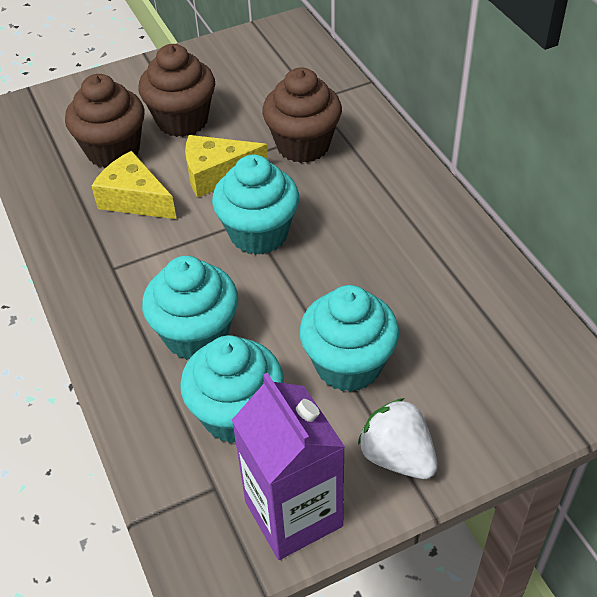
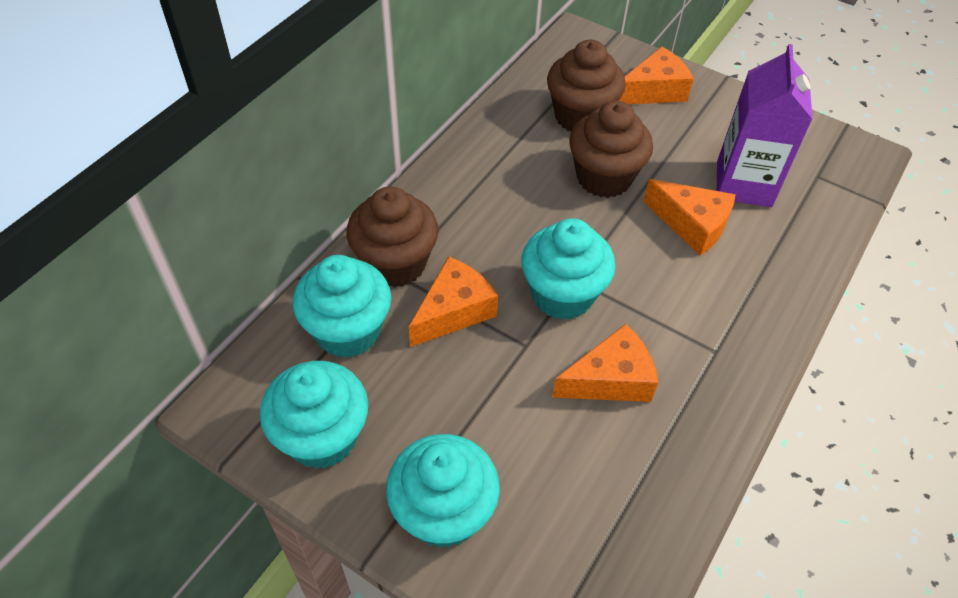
orange cheese: none = 0 -> [409,256,498,347] [552,324,658,402] [619,47,694,104] [643,179,736,255] = 4
white strawberry: [358,398,438,479] = 1 -> none = 0
yellow cheese: [92,151,177,219] [185,135,268,197] = 2 -> none = 0

